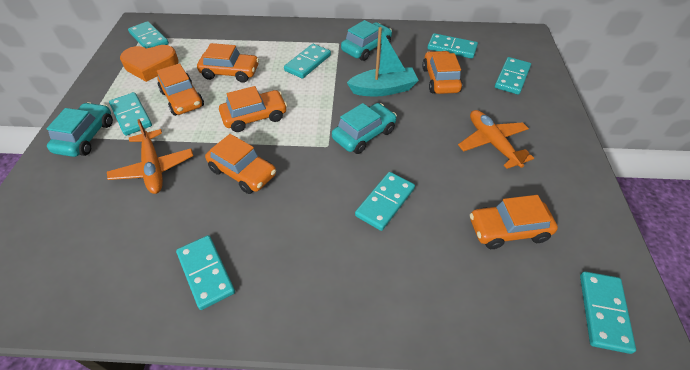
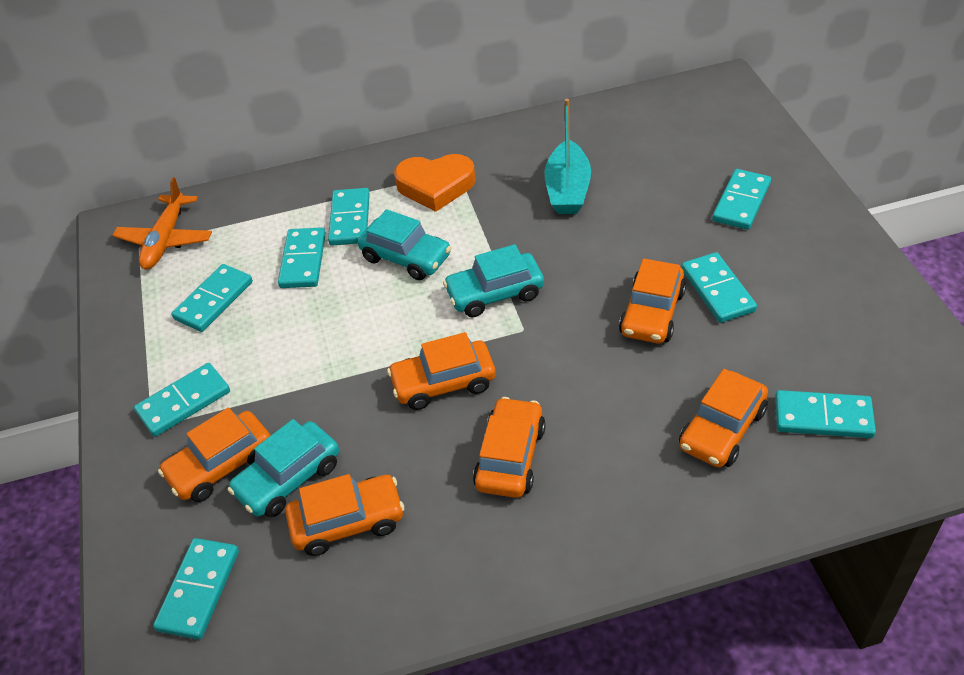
orange plane: [107,119,193,194] [458,110,534,169] = 2 -> [112,177,212,269] = 1

